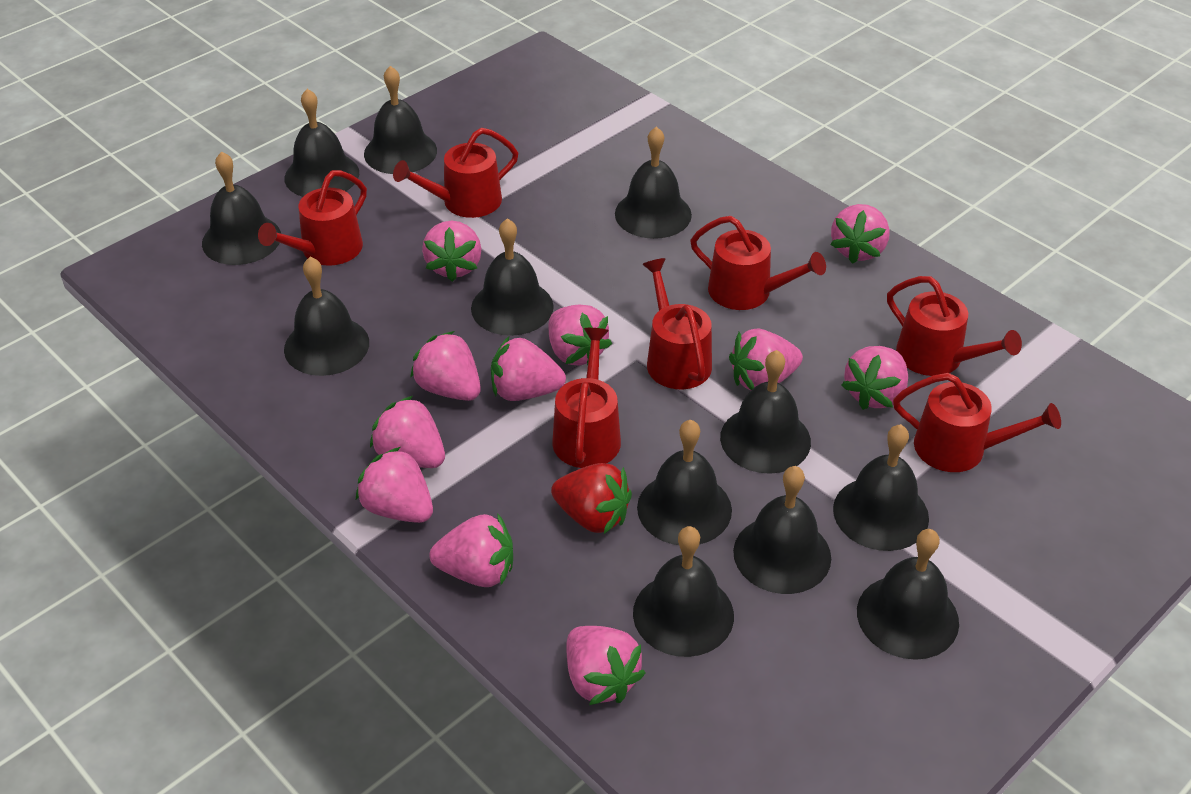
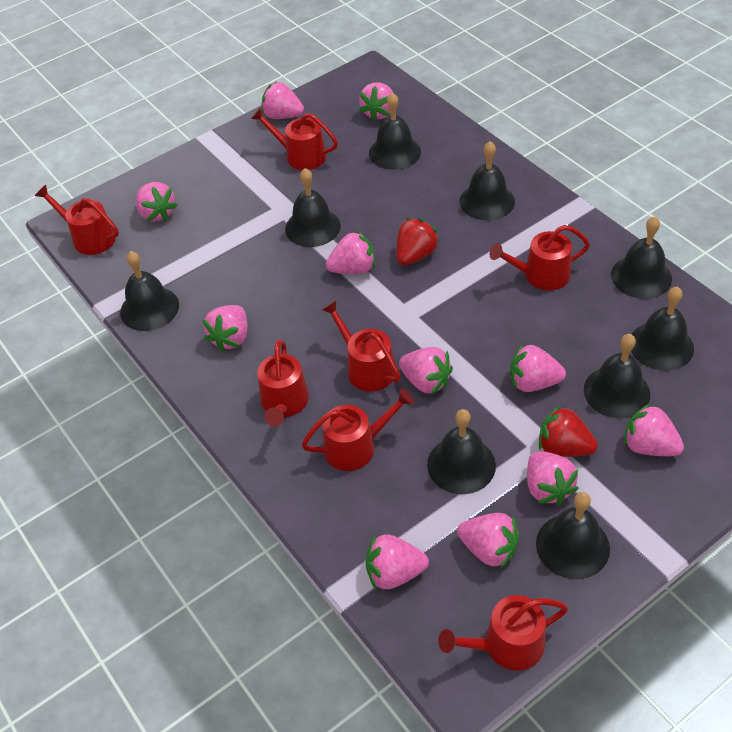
black bell: [202,151,281,265] [284,89,359,197] [284,257,369,376] [364,66,437,174] [471,218,554,336] [615,126,692,239] [633,526,734,657] [637,420,732,545] [720,350,811,474] [733,466,831,594] [833,424,929,551] [857,529,959,660] = 12 -> [120,251,179,331] [285,168,341,247] [369,93,421,170] [427,409,496,494] [459,141,515,220] [536,492,610,579] [584,334,650,418] [611,216,672,299] [631,287,694,371] = 9
red strawberry: [551,463,632,534] = 1 -> [397,218,440,266] [539,405,598,457] = 2

